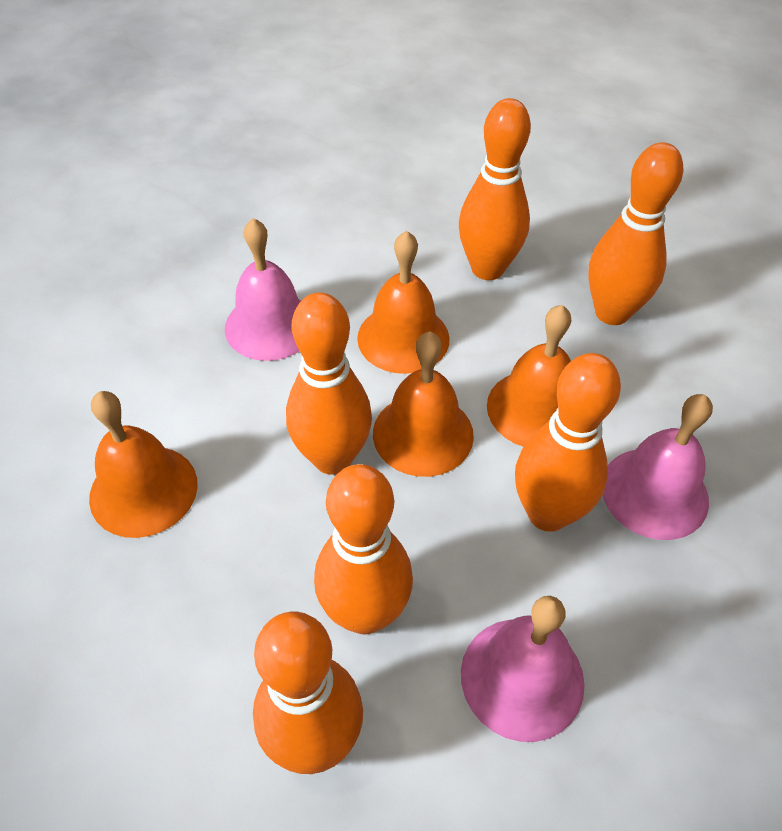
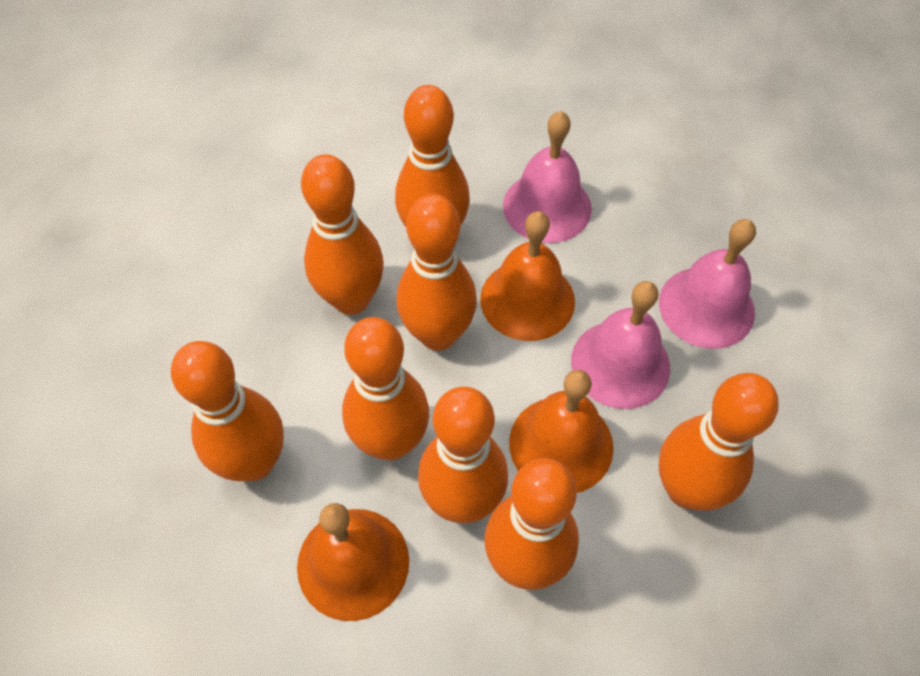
orange bell: [89,391,198,538] [357,231,450,374] [373,331,474,477] [487,305,571,447] = 4 -> [297,503,409,621] [480,211,575,341] [509,370,614,493] = 3
orange bowling pin: [253,612,363,774] [286,292,372,475] [314,464,413,635] [459,98,531,280] [515,353,621,532] [588,142,683,325] = 6 -> [171,341,284,481] [301,154,384,315] [342,317,429,460] [395,85,470,227] [396,194,477,351] [418,387,508,523] [484,458,579,590] [659,373,779,510] = 8

